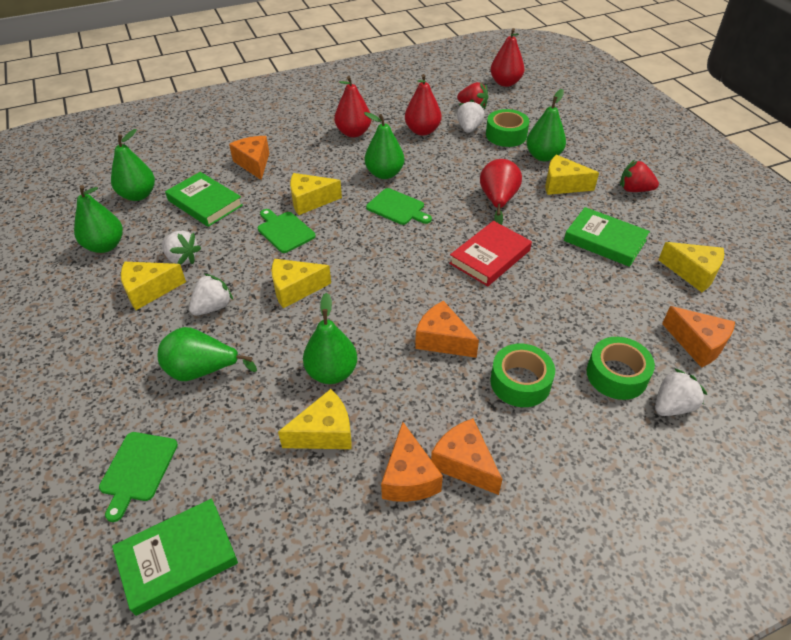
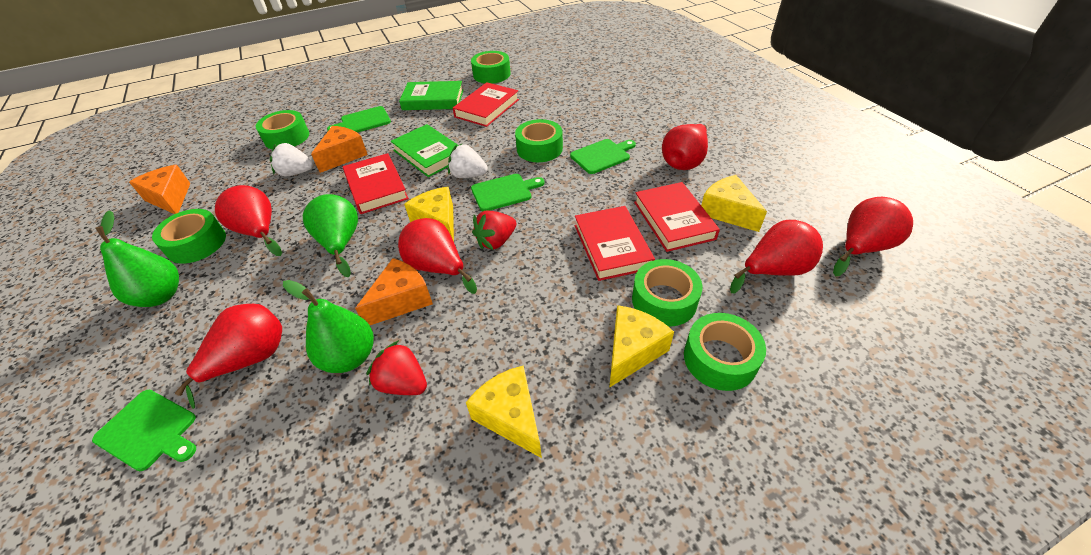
green book: [112,499,238,616] [165,172,243,227] [564,207,650,267] = 3 -> [391,124,458,177] [399,81,463,110] = 2
green cutting board: [99,432,178,522] [258,209,316,253] [366,188,432,225] = 3 -> [92,390,196,471] [327,106,391,133] [471,174,545,211] [570,139,636,174] = 4
green pear: [74,185,123,253] [111,129,155,201] [158,327,257,381] [303,293,357,384] [364,112,404,179] [526,89,566,161] = 6 -> [96,210,179,307] [283,280,374,373] [303,194,358,277] = 3
green tape: [486,109,529,147] [490,344,555,407] [587,337,655,400] = 3 -> [152,209,226,264] [256,110,309,149] [471,51,511,84] [515,119,563,162] [632,259,703,327] [684,313,766,391] = 6
orange cheese: [229,136,269,180] [381,422,443,502] [415,301,479,358] [431,418,502,495] [662,306,735,368] = 5 -> [129,165,190,214] [311,126,368,173] [355,258,433,325] = 3
red book: [449,221,532,286] = 1 -> [343,153,409,214] [453,82,519,127] [575,206,655,281] [634,182,720,252] = 4
red pear: [335,76,371,137] [405,74,441,136] [480,159,522,225] [490,28,525,87] = 4 -> [175,304,282,409] [215,185,282,256] [398,218,477,294] [662,124,708,170] [730,220,823,293] [833,197,913,276] = 6
white strawberry: [162,230,201,265] [189,274,233,315] [457,100,485,133] [655,368,707,416] = 4 -> [270,143,313,176] [448,144,488,178] = 2
yellow cheese: [121,262,186,310] [271,259,331,308] [278,389,352,449] [290,173,342,215] [545,155,599,195] [658,242,724,292] = 6 -> [404,187,454,242] [466,365,542,458] [609,305,674,388] [701,175,767,232] = 4

